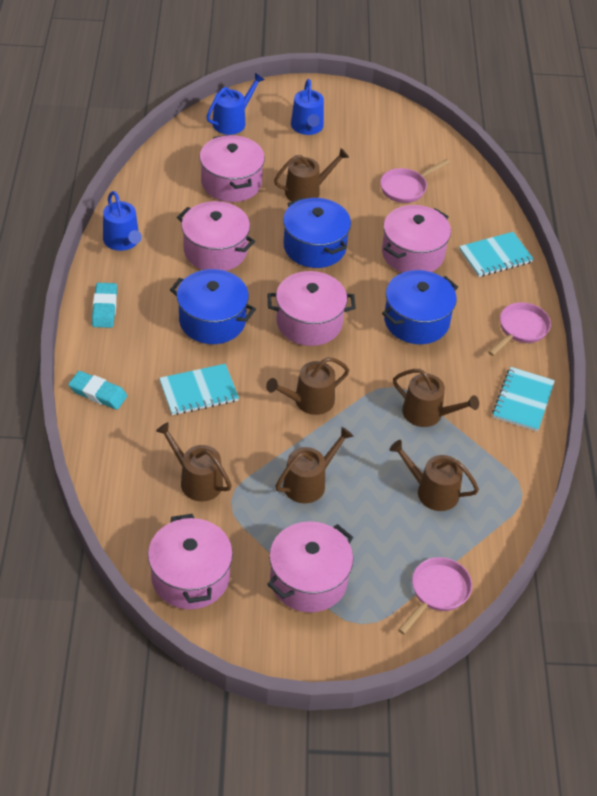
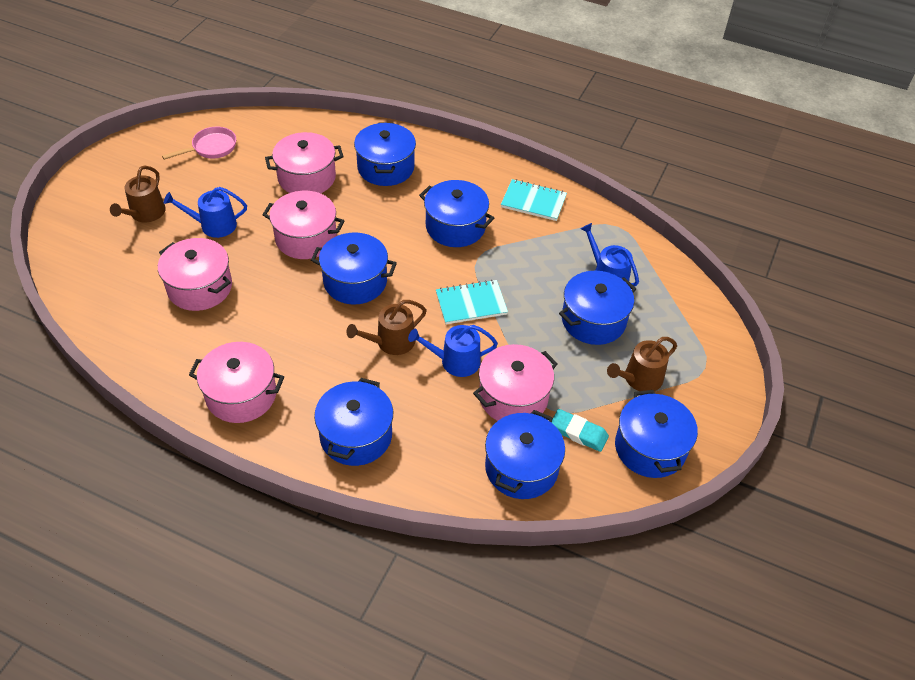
blue pot: [170,269,256,344] [283,198,351,268] [382,270,458,344] = 3 -> [311,232,397,304] [314,378,393,466] [354,123,416,186] [419,180,494,247] [485,410,565,499] [559,271,636,345] [615,390,698,478] = 7
brown watering can: [156,422,232,501] [266,357,349,415] [274,148,349,201] [276,427,353,503] [390,440,479,511] [393,369,479,427] = 6 -> [110,166,166,222] [346,300,427,355] [607,337,677,391] = 3
pink pan: [380,159,450,203] [398,557,472,634] [488,302,551,356] = 3 -> [162,127,236,160] = 1
pink pot: [148,514,233,609] [177,201,255,271] [199,135,265,202] [267,271,355,346] [267,521,353,613] [382,205,451,273] = 6 -> [158,238,232,311] [189,342,284,423] [263,191,344,259] [265,132,344,193] [473,344,558,421] = 5
turquoise eraser: [68,371,127,410] [92,283,117,328] = 2 -> [552,409,609,452] = 1
turquoise notebook: [159,364,239,415] [459,232,534,277] [492,367,555,431] = 3 -> [436,280,508,324] [501,179,567,221] = 2

